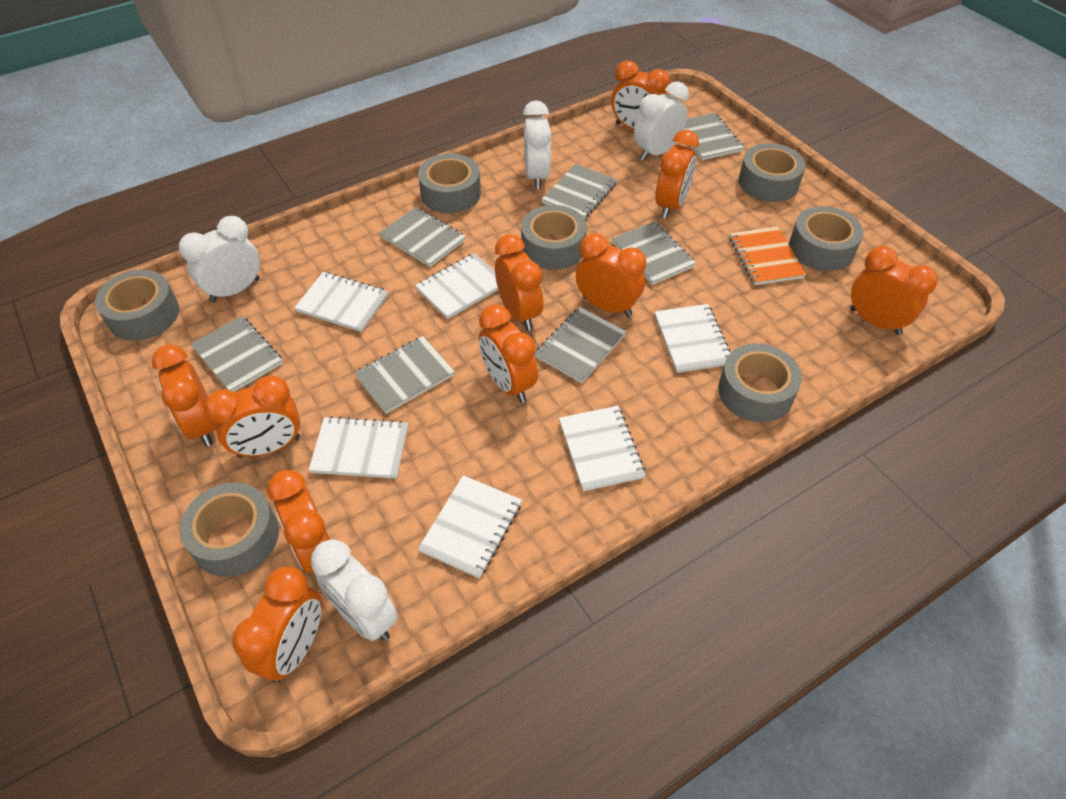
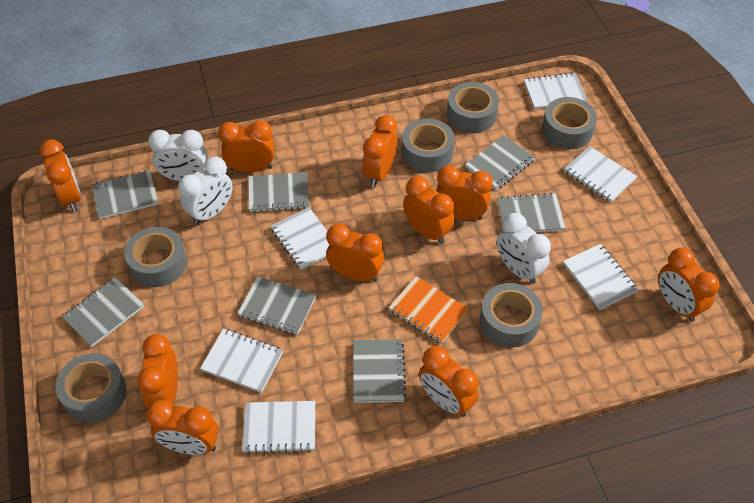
grey tape: [95,269,179,341] [180,483,279,577] [418,154,481,213] [521,205,587,270] [718,343,802,422] [738,143,806,202] [789,206,863,271] = 7 -> [55,353,127,423] [124,227,187,287] [402,119,455,172] [447,82,499,133] [480,283,543,347] [542,97,597,149] = 6
white clock: [179,216,260,302] [311,539,398,641] [523,100,552,189] [634,81,689,161] = 4 -> [148,130,207,181] [178,156,233,225] [497,213,551,284] = 3

